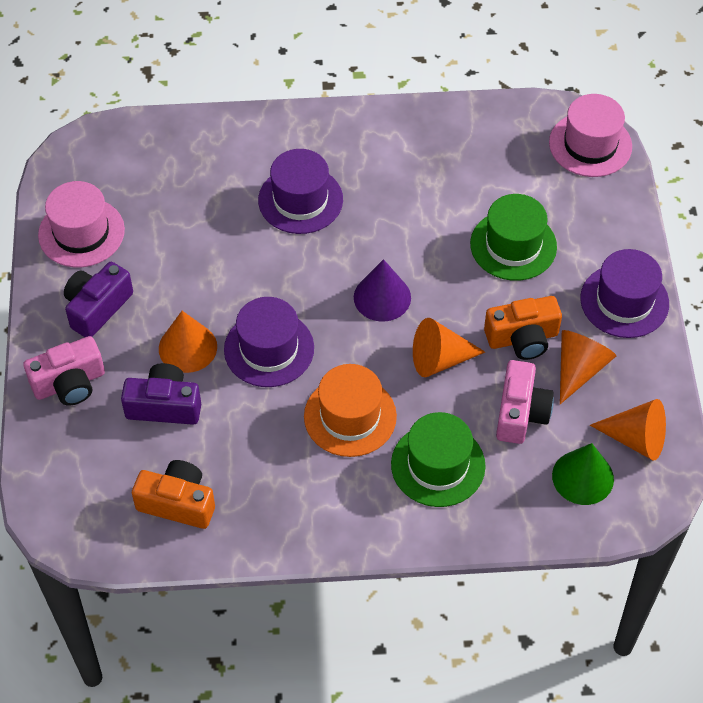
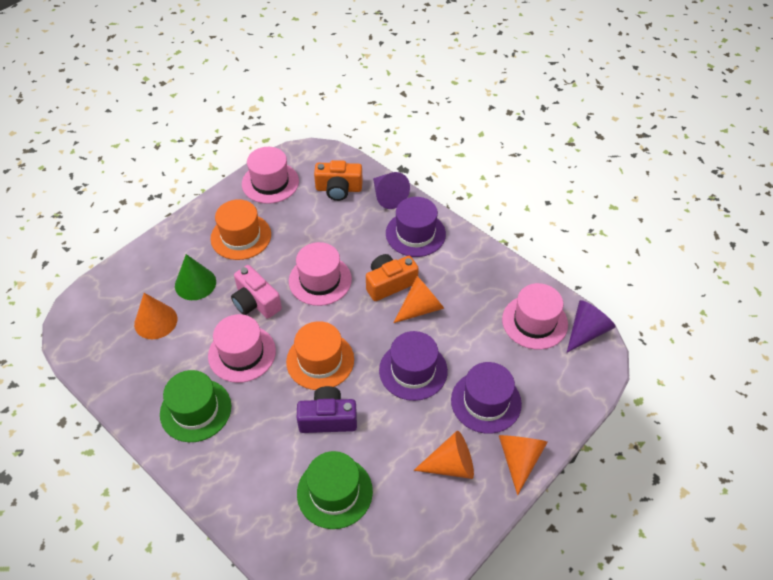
orange hat: [304,364,397,457] = 1 -> [210,199,271,260] [286,321,354,390] = 2
pink camera: [23,336,105,406] [496,360,554,444] = 2 -> [231,265,282,319] = 1
pink hat: [38,181,125,267] [549,94,632,177] = 2 -> [208,314,276,383] [242,147,299,204] [289,242,352,306] [502,283,568,350] = 4
purple camera: [64,262,133,337] [121,363,201,425] = 2 -> [297,386,357,433] = 1
purple cone: [354,259,411,322] = 1 -> [373,172,410,209] [567,300,615,352] = 2

